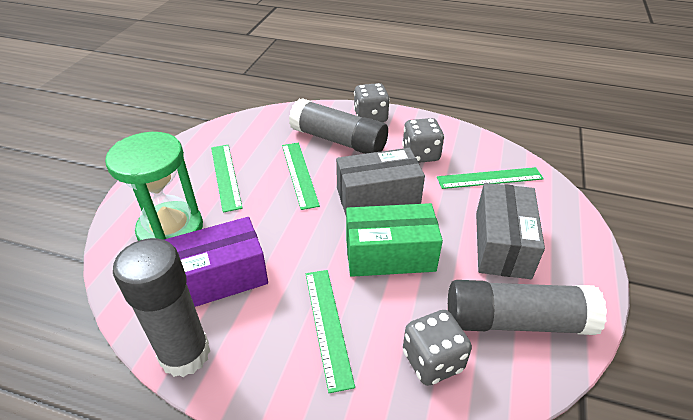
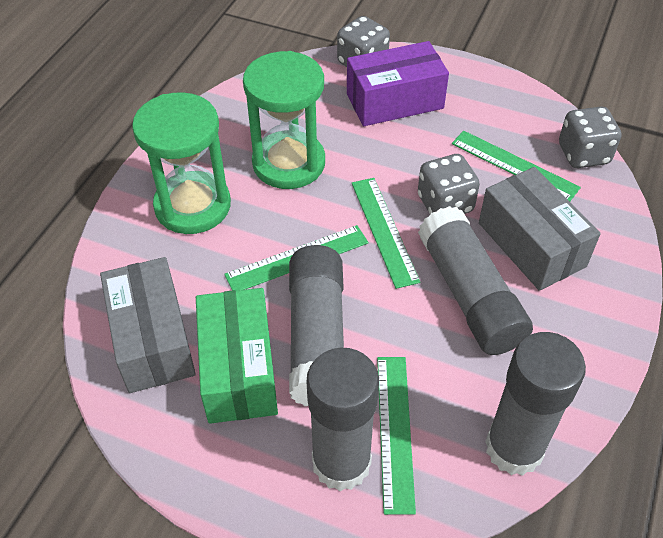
green hourglass: [105,132,203,241] = 1 -> [132,92,231,234] [243,51,325,189] = 2
grey glue stick: [113,238,210,377] [289,98,388,154] [448,280,607,335] = 3 -> [289,245,344,406] [306,348,379,491] [418,206,533,355] [485,332,586,476] = 4

